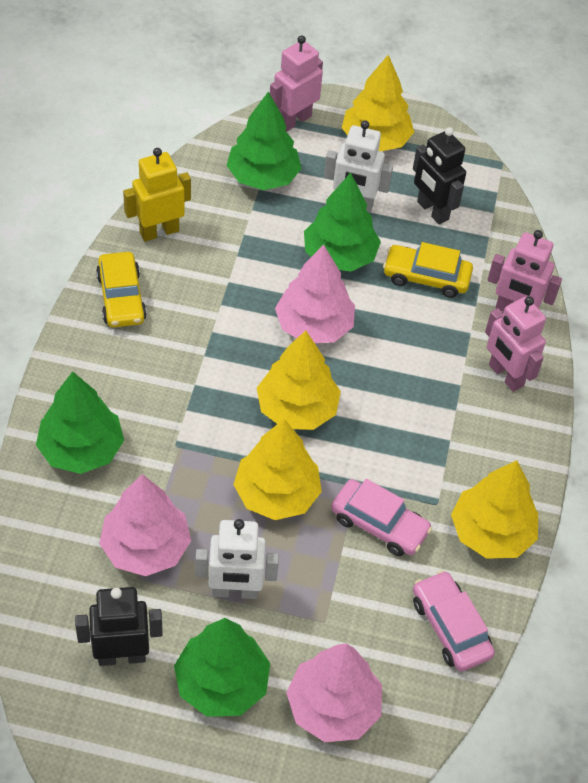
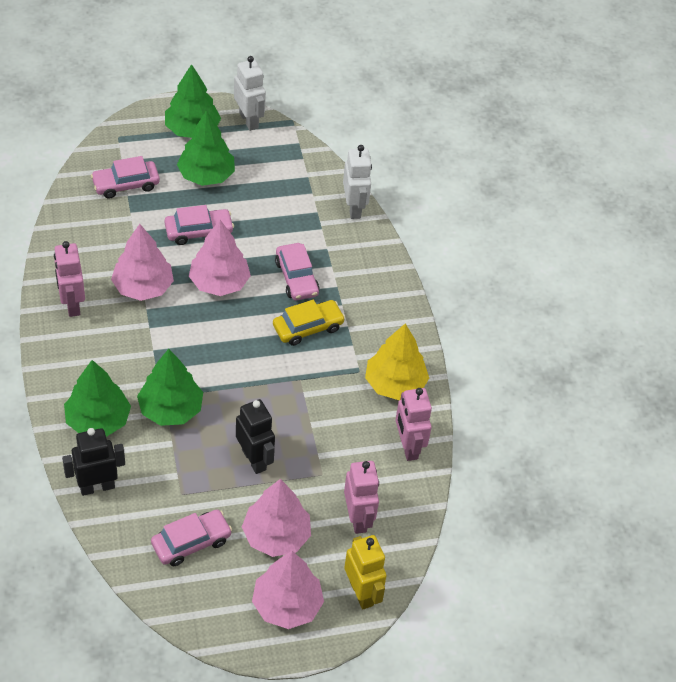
pink car: [331,479,432,556] [413,570,495,672] = 2 -> [91,156,160,199] [151,510,232,566] [165,205,234,245] [275,243,319,301] = 4
pink tree: [99,474,191,576] [275,245,355,343] [286,643,382,742] = 3 -> [111,224,174,301] [189,220,251,296] [242,479,311,557] [252,551,324,629] = 4
yellow car: [96,252,147,327] [383,242,473,298] = 2 -> [273,300,345,346] = 1
yellow tree: [233,419,322,520] [257,330,341,430] [342,54,414,151] [451,460,538,559] = 4 -> [365,324,429,400] = 1

